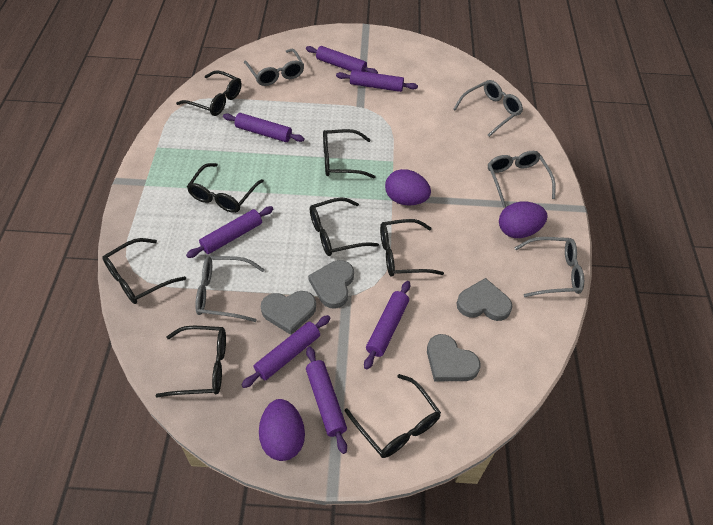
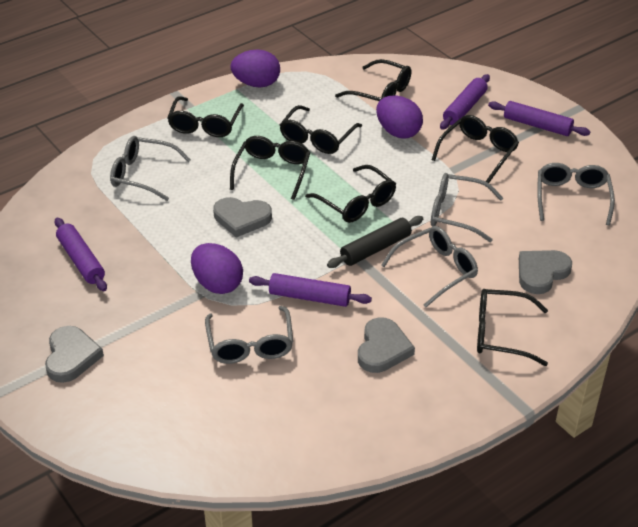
black glasses: [102,238,186,304] [156,326,226,397] [176,70,241,116] [187,163,264,213] [310,198,379,256] [323,129,375,178] [345,374,441,458] [380,219,444,277] = 8 -> [167,96,244,137] [230,136,310,200] [280,105,362,154] [305,165,396,223] [335,59,411,101] [432,115,519,183] [477,289,548,366] = 7
black rolling pin: none = 0 -> [327,216,423,268] = 1
purple rolling pin: [186,206,273,258] [223,113,305,142] [242,315,330,388] [306,46,378,74] [306,346,347,454] [336,70,418,92] [364,281,410,370] = 7 -> [54,218,107,291] [249,273,372,307] [440,74,490,130] [488,101,590,136] = 4

